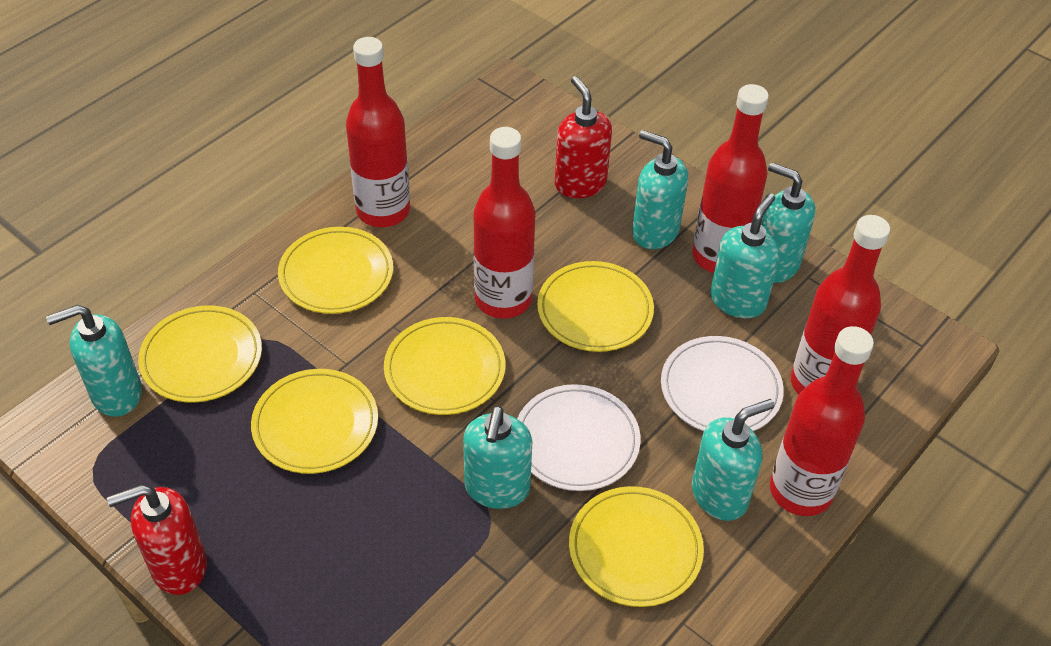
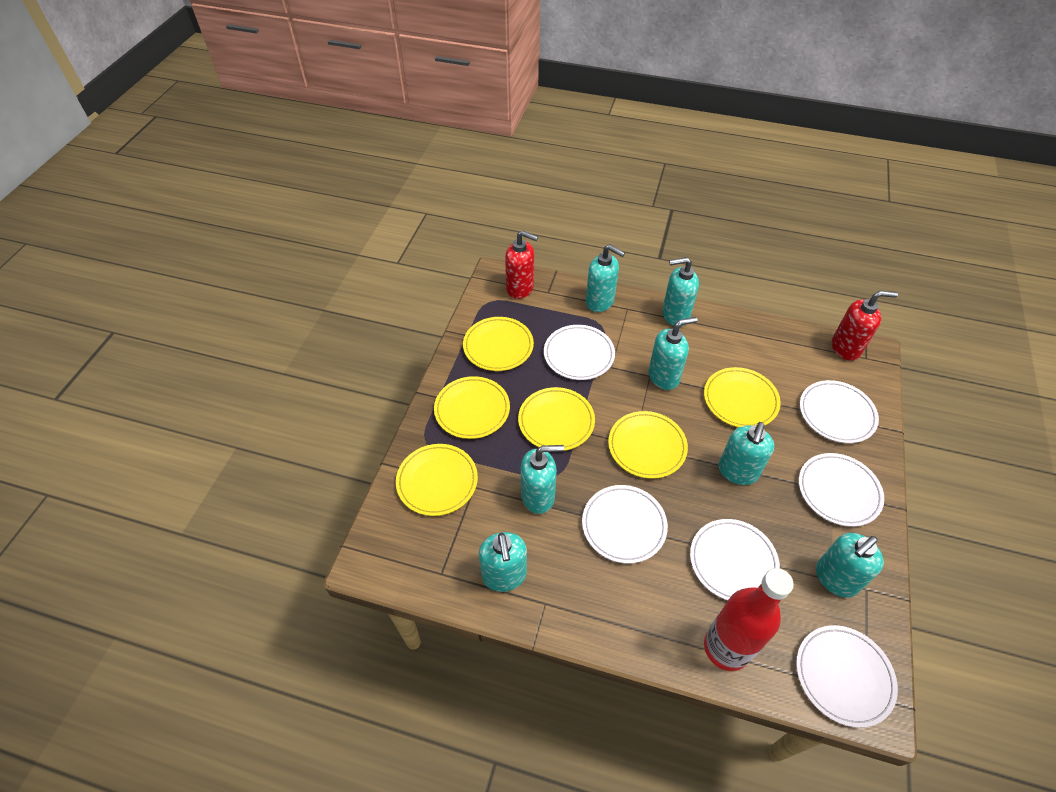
red bottle: [346,37,410,227] [473,127,535,319] [692,84,769,273] [770,326,874,516] [791,215,890,394] = 5 -> [704,568,794,671] = 1
turquoise soap dispenser: [46,305,142,417] [463,406,532,509] [632,130,688,249] [692,399,775,521] [710,193,780,318] [761,163,815,283] = 6 -> [479,532,527,592] [521,445,564,514] [586,244,625,312] [649,317,697,390] [662,257,699,326] [718,422,774,485] [816,533,884,597] = 7
white plate: [517,384,640,491] [661,336,784,431] = 2 -> [544,325,615,380] [582,485,668,564] [690,519,780,600] [796,625,898,728] [799,453,884,527] [800,380,879,443] = 6

